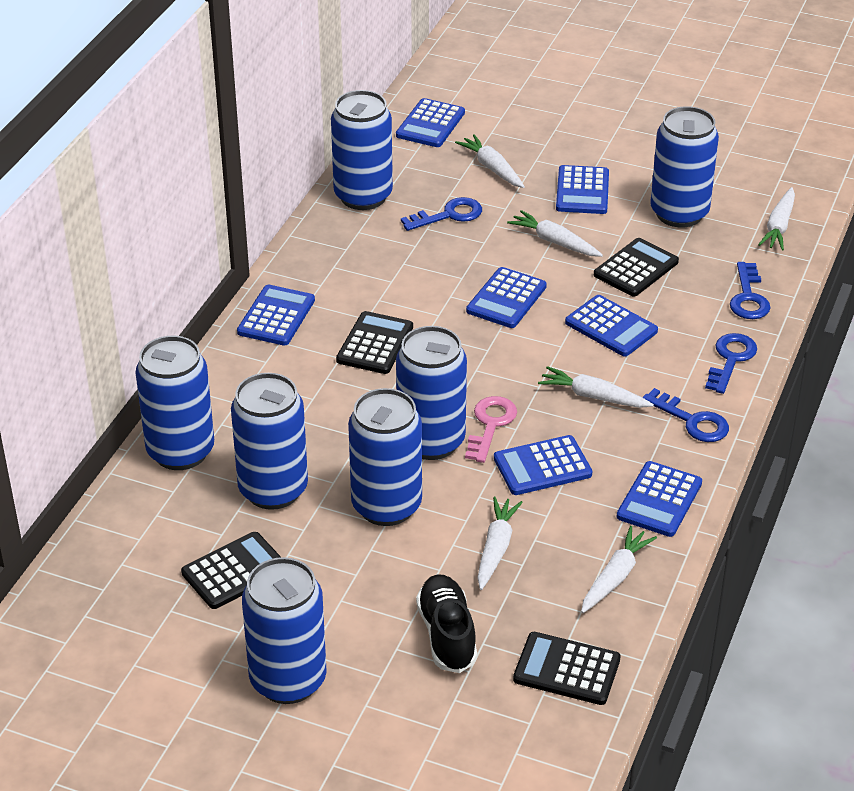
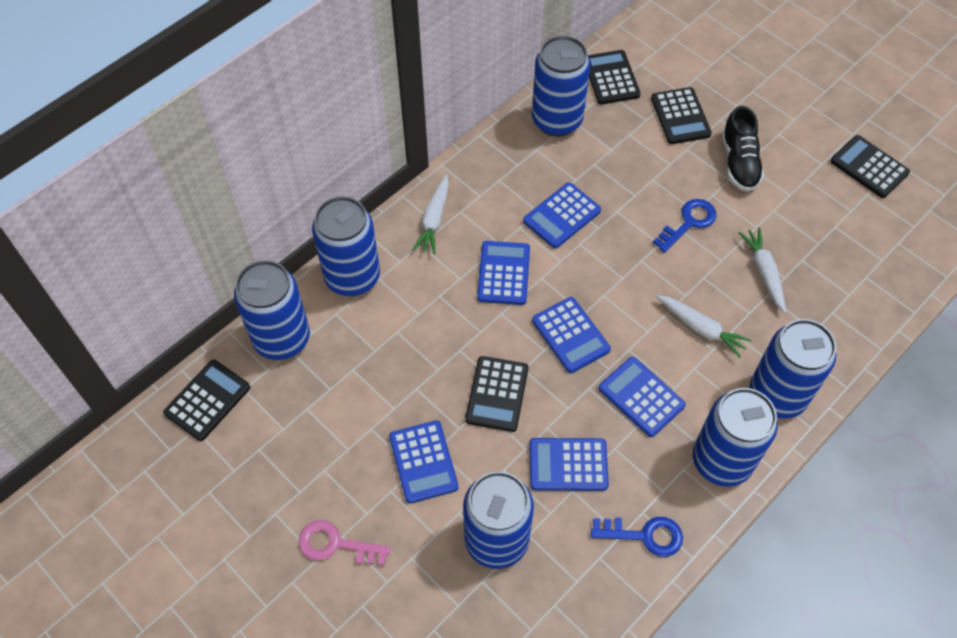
black calculator: [181,532,281,609] [336,311,413,374] [513,632,621,705] [594,238,679,297] = 4 -> [163,360,250,441] [465,356,528,432] [588,50,641,104] [651,87,712,144] [831,135,910,198] = 5
blue calculator: [237,285,315,346] [396,98,465,147] [466,267,547,328] [494,435,592,495] [556,165,609,214] [565,295,658,356] [617,461,702,537] = 7 -> [389,421,458,504] [477,241,530,305] [523,183,601,248] [530,438,609,491] [532,297,611,373] [598,357,686,437] = 6
blue can: [135,336,214,470] [231,373,308,510] [242,557,327,704] [331,90,393,210] [348,388,422,526] [396,326,467,460] [650,106,719,227] = 7 -> [234,260,310,360] [312,196,380,296] [463,471,534,569] [532,35,590,137] [693,388,778,487] [750,319,836,418] = 6
blue key: [401,197,482,231] [642,388,729,442] [705,333,757,394] [730,262,771,319] = 4 -> [591,517,683,557] [653,199,716,253] = 2
white carrot: [455,134,525,188] [477,497,523,590] [507,210,603,257] [538,366,654,408] [581,526,657,613] [758,187,795,250] = 6 -> [412,174,449,254] [657,295,752,358] [738,227,786,313] = 3

